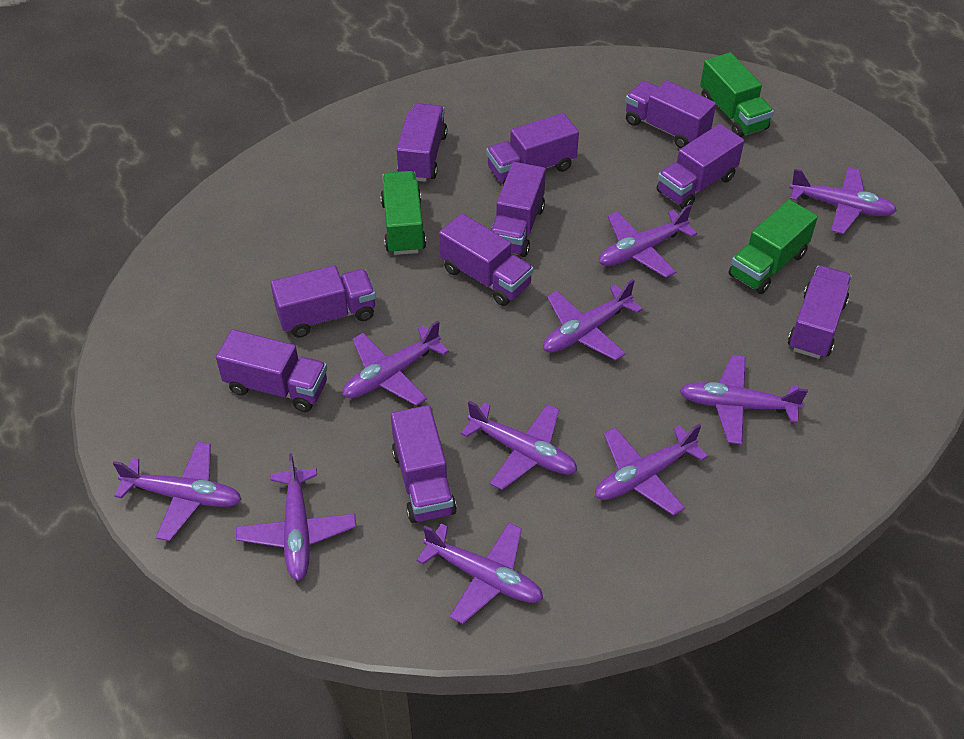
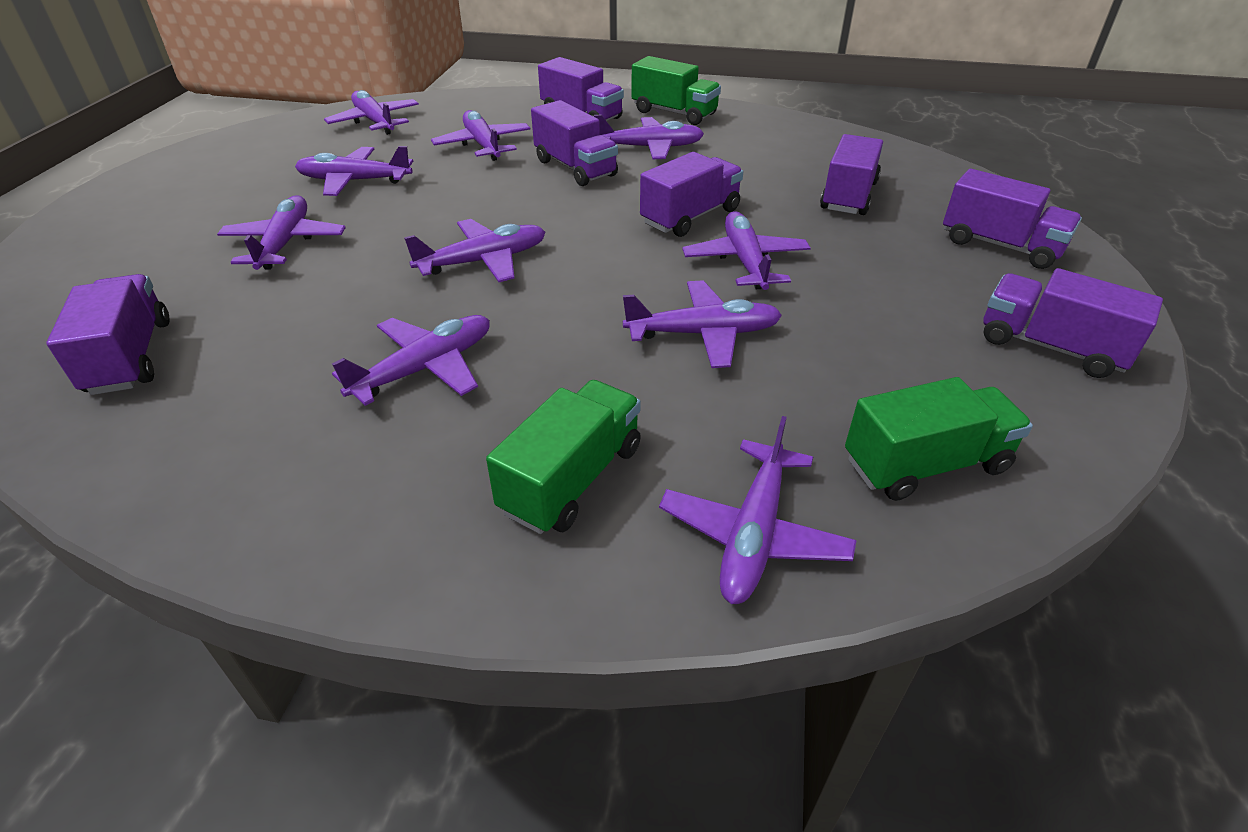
purple truck: [216,329,327,412] [271,265,376,338] [391,405,457,523] [397,103,447,182] [439,213,533,306] [486,113,579,185] [491,162,546,257] [625,80,716,148] [657,124,744,209] [788,266,852,359] = 10 -> [46,274,169,395] [531,100,618,186] [538,57,624,121] [640,152,743,237] [820,134,883,215] [943,169,1082,269] [983,268,1163,378] = 7

